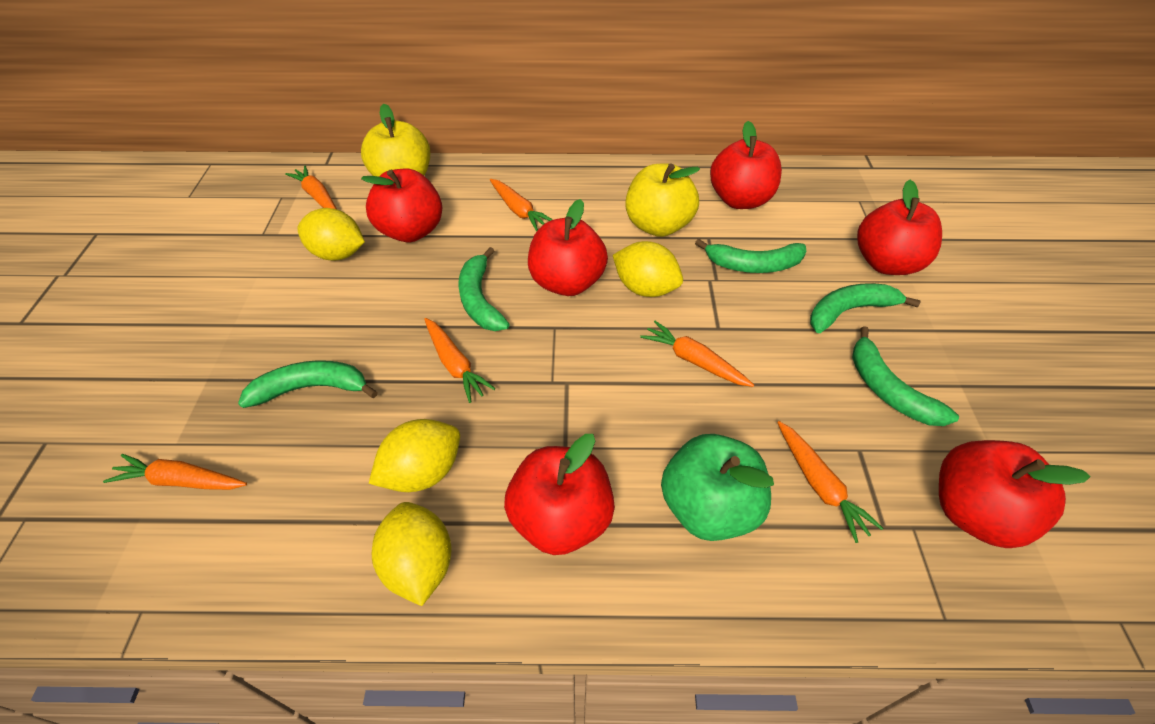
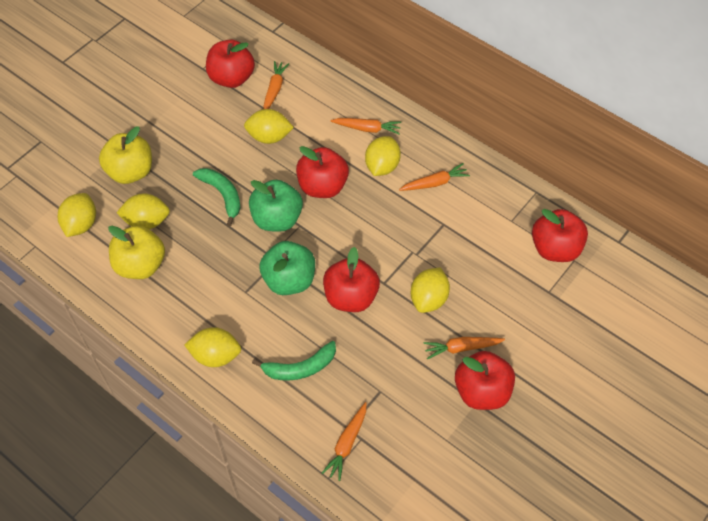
green apple: [661,434,774,541] = 1 -> [249,180,303,232] [259,241,315,295] = 2
green banana: [238,360,378,408] [458,247,510,331] [695,239,806,273] [810,283,921,333] [852,326,959,426] = 5 -> [193,168,241,226] [252,341,336,381] = 2
orange carrot: [103,454,247,490] [285,166,337,209] [424,318,496,403] [490,179,553,231] [640,321,754,387] [777,421,884,543] = 6 -> [263,61,289,109] [322,402,367,481] [331,118,401,134] [399,163,470,191] [423,337,505,359] = 5
red apple: [361,169,442,242] [504,434,615,555] [528,199,608,296] [710,121,782,209] [857,180,942,275] [939,440,1090,548] = 6 -> [206,40,255,88] [296,146,349,198] [323,247,380,312] [455,351,515,410] [532,209,588,262] = 5
yellow lemon: [297,208,365,260] [369,419,460,492] [372,502,451,606] [613,241,683,297] = 4 -> [58,193,96,237] [117,193,170,229] [185,327,241,367] [244,109,294,144] [365,136,401,176] [411,268,450,313] = 6

